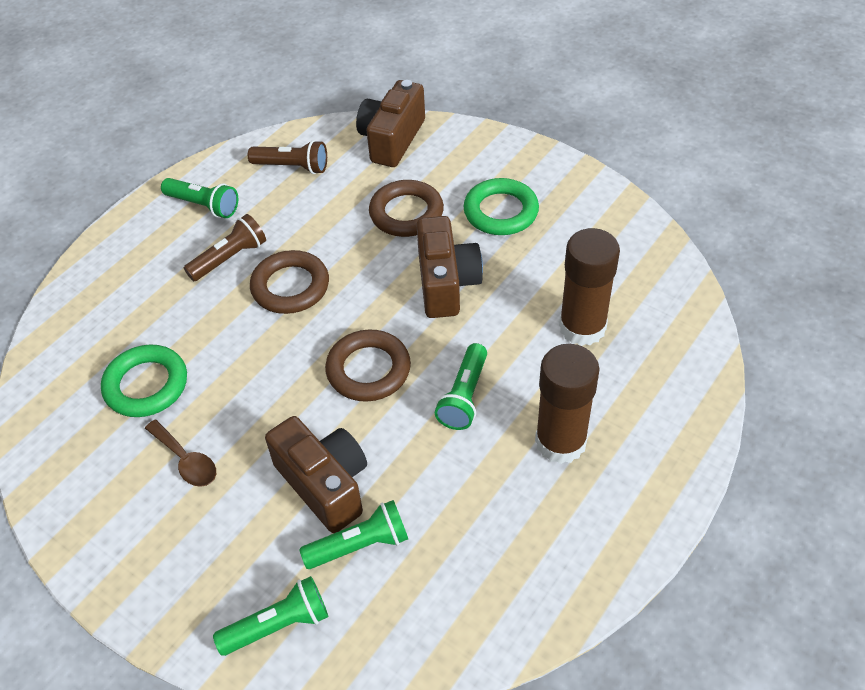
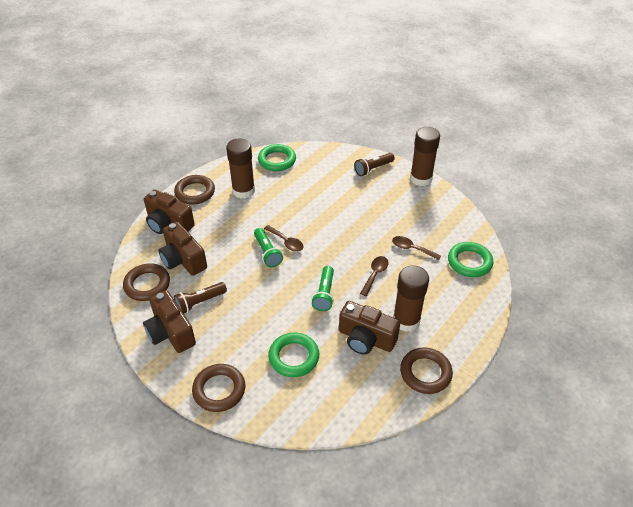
brown camera: [265,416,367,533] [356,80,425,167] [416,216,483,318] = 3 -> [143,290,196,353] [144,190,195,234] [159,222,207,276] [339,301,400,355] = 4
brown glue stick: [535,344,599,464] [559,228,620,346] = 2 -> [226,138,255,199] [393,265,429,332] [410,127,440,186] = 3
brown ring: [250,250,329,314] [325,330,411,402] [369,180,444,237] = 3 -> [123,263,170,301] [174,175,215,205] [192,364,245,412] [400,347,453,394] = 4
brown spoon: [145,420,216,487] = 1 -> [264,225,304,252] [360,256,389,296] [392,236,441,260] = 3
green flashlight: [161,178,238,218] [213,576,328,656] [299,500,408,569] [435,343,487,430] = 4 -> [254,228,283,267] [312,266,334,311] = 2
green ring: [101,345,187,417] [464,178,539,235] = 2 -> [258,144,296,171] [268,332,319,377] [448,242,493,277] = 3

